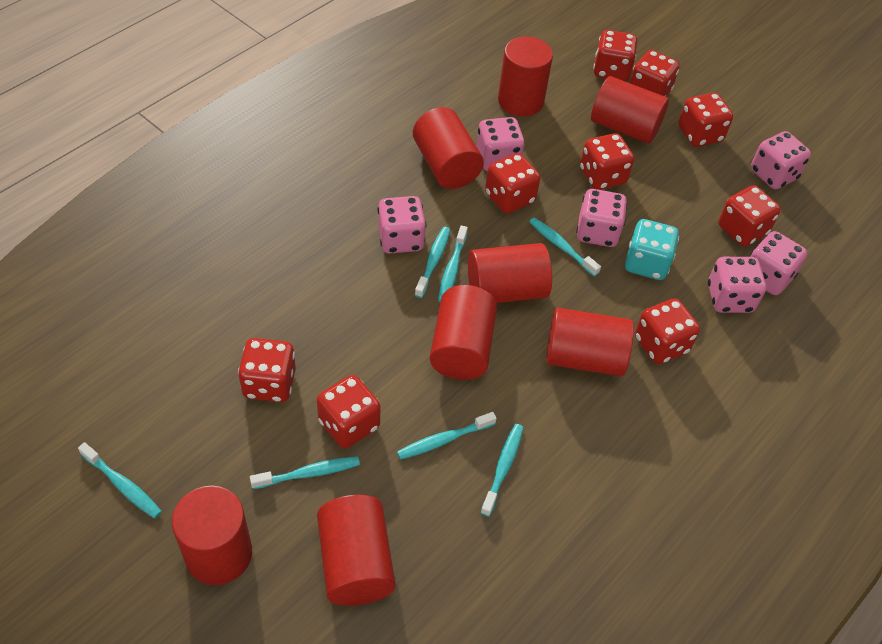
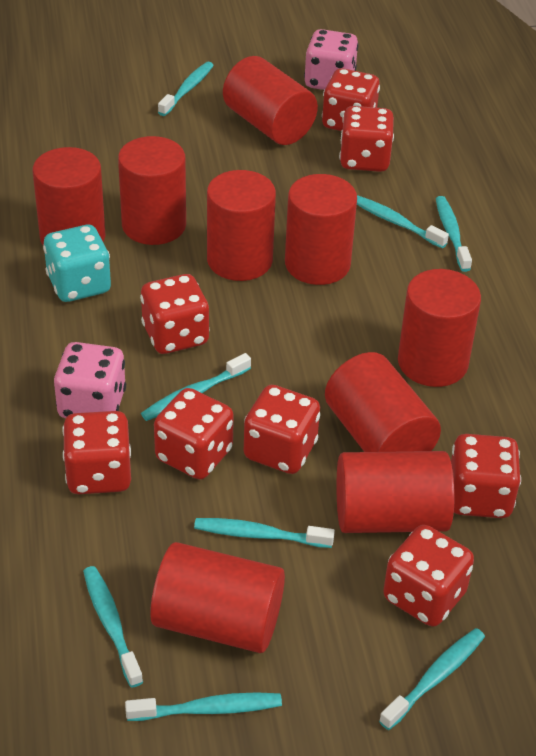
pink dice: [378,196,426,254] [476,117,525,171] [576,189,627,247] [708,257,766,313] [751,131,811,189] [751,231,807,295] = 6 -> [54,342,126,418] [304,29,359,90] = 2
red cylinder: [172,486,252,585] [317,495,396,606] [413,107,484,189] [430,285,497,380] [468,243,552,303] [498,36,553,117] [546,308,634,376] [591,76,669,143] = 8 -> [33,147,105,245] [118,136,186,245] [150,542,285,653] [207,170,276,281] [223,56,318,145] [285,174,357,285] [325,352,441,452] [337,451,455,533] [398,269,481,387] = 9
red dice: [238,338,296,402] [317,375,381,448] [485,153,540,214] [580,133,634,190] [593,30,637,81] [630,50,680,97] [635,298,700,364] [679,93,733,147] [718,185,781,247] = 9 -> [63,411,131,494] [140,274,210,354] [154,388,234,479] [244,385,320,474] [322,68,380,131] [339,106,394,172] [383,525,474,627] [451,434,521,518] = 8
turquoise toothbrush: [78,442,162,518] [250,457,360,489] [397,412,497,460] [415,227,450,298] [438,225,468,302] [481,424,524,517] [529,217,601,277] = 7 -> [83,566,143,688] [125,692,282,721] [141,353,251,421] [158,62,214,116] [194,518,335,548] [357,195,449,248] [379,628,485,730] [436,196,472,272] = 8

